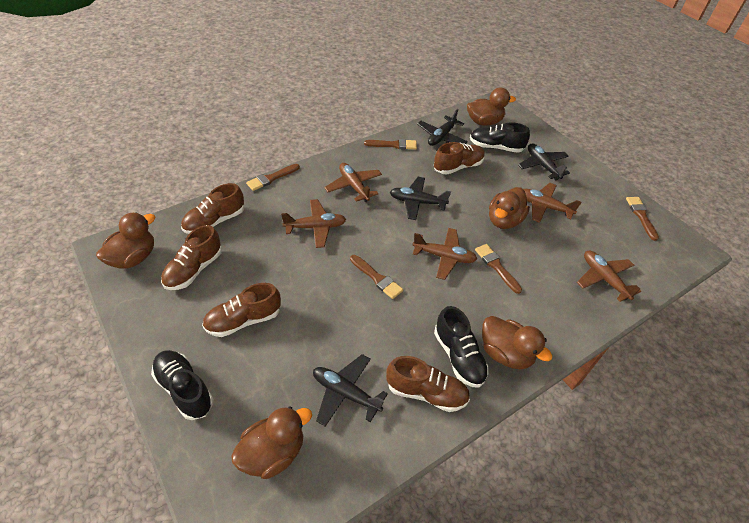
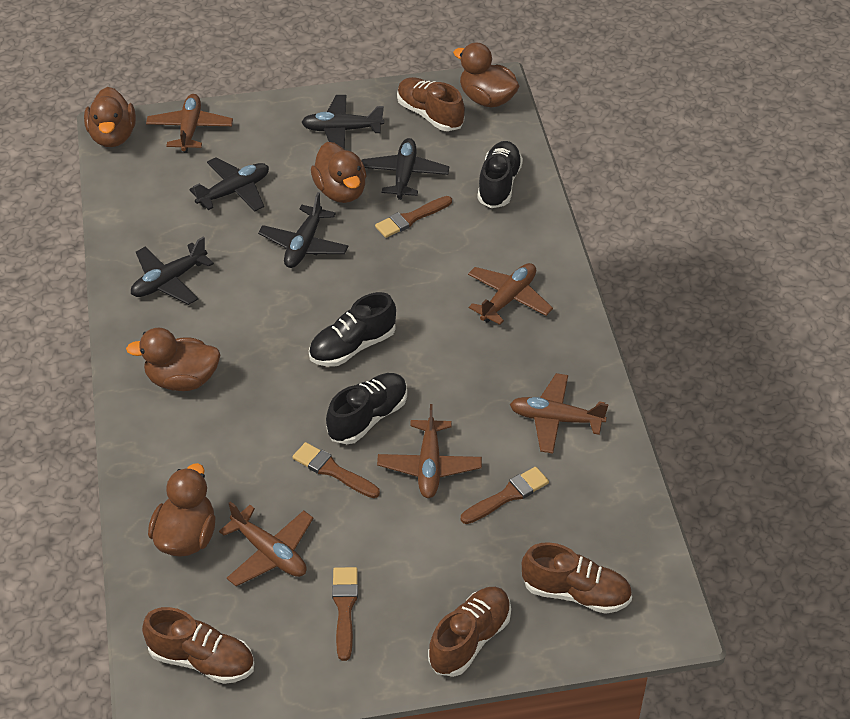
black plane: [313,354,388,427] [390,177,451,220] [417,109,468,146] [518,143,570,180] = 4 -> [131,237,214,305] [189,157,269,211] [258,192,349,268] [301,95,384,149] [362,138,449,200] = 5
brown brush: [246,164,300,191] [350,255,403,299] [364,139,417,150] [475,244,522,294] [626,197,659,241] = 5 -> [293,442,380,498] [332,567,358,661] [375,196,452,238] [461,467,549,524] = 4
brown shoe: [161,225,222,290] [181,183,244,234] [202,283,281,337] [386,356,470,412] [434,142,485,175] = 5 -> [142,607,254,684] [397,77,465,131] [428,587,511,677] [522,542,632,614] = 4

